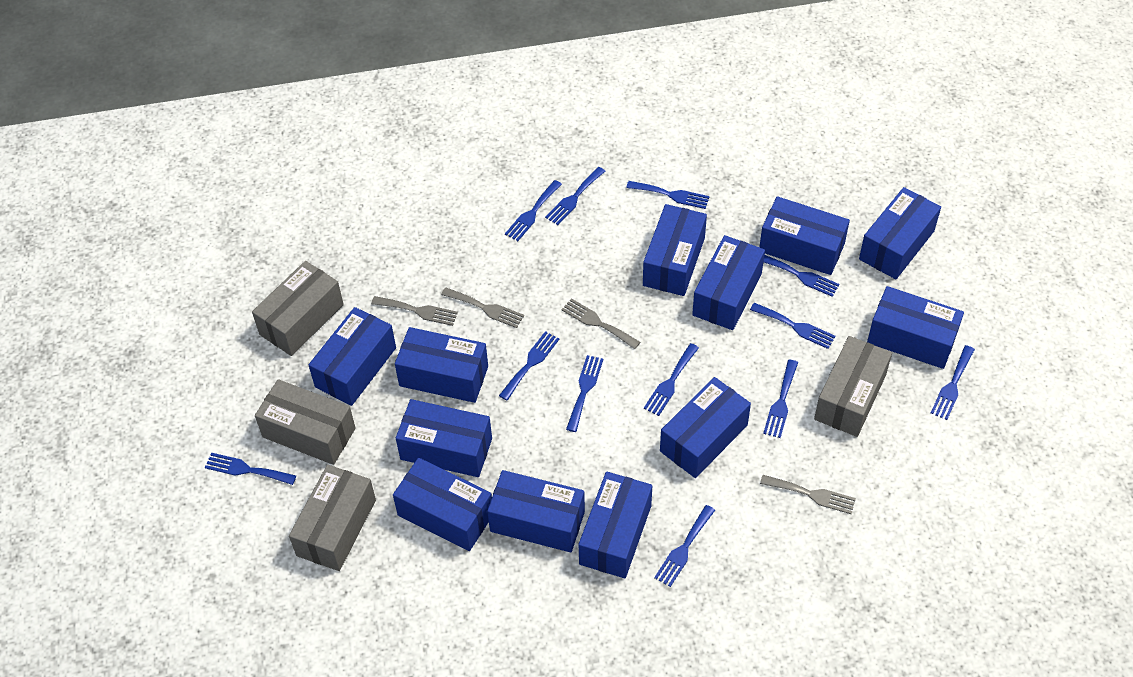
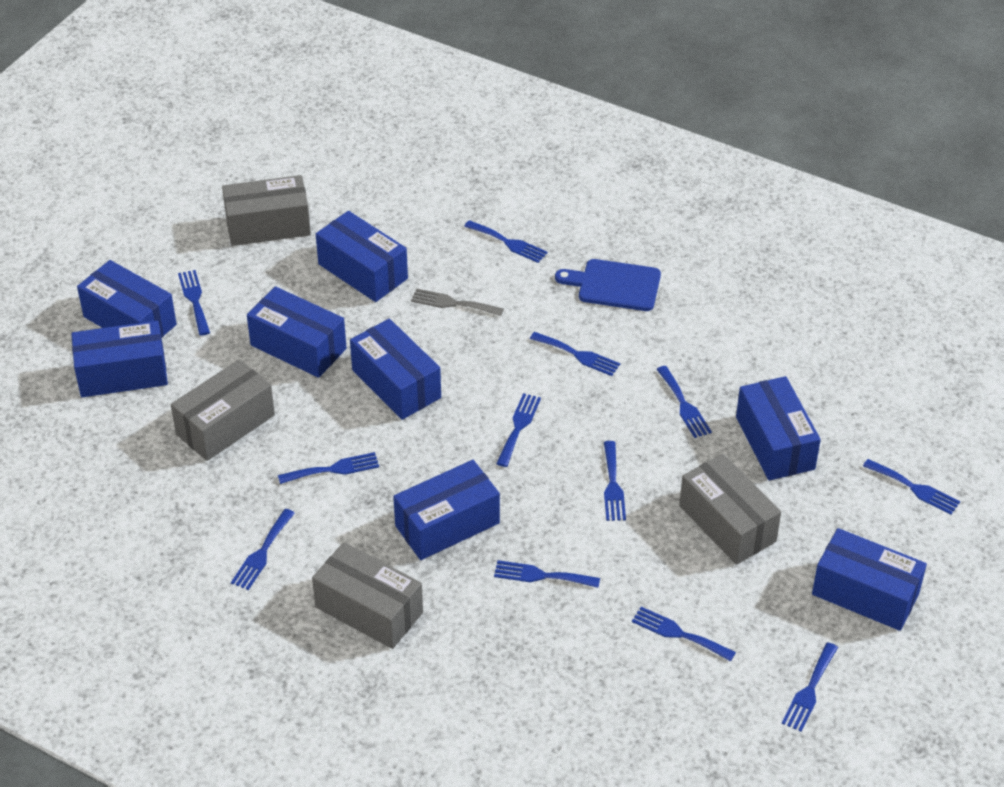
blue box: [309,307,396,406] [393,458,492,551] [395,327,488,403] [396,399,492,477] [487,470,585,552] [579,471,652,578] [643,204,707,296] [660,377,751,478] [692,235,765,330] [760,196,850,275] [859,187,941,279] [867,286,964,369] = 12 -> [71,321,168,397] [77,260,177,338] [247,286,347,378] [316,211,408,302] [350,319,441,420] [393,460,500,560] [736,376,821,481] [812,528,927,631] = 8
blue cutting board: none = 0 -> [555,259,661,311] = 1
grey fork: [371,296,458,326] [441,287,524,328] [561,298,640,349] [760,475,856,514] = 4 -> [411,288,504,316] = 1

